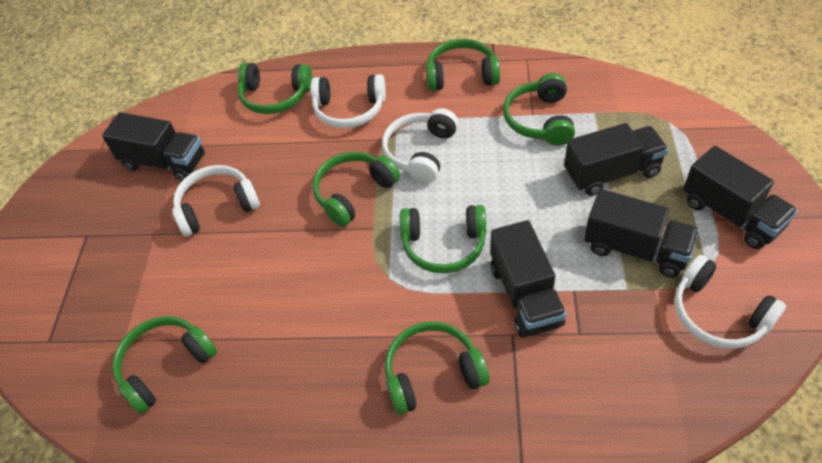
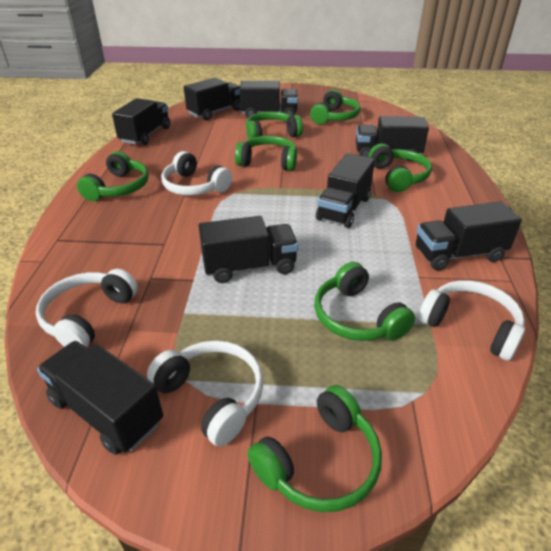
black truck: [102,112,205,181] [491,220,567,337] [564,123,669,196] [584,189,699,278] [683,146,798,249] = 5 -> [37,341,163,455] [112,98,170,146] [184,78,241,120] [198,216,298,283] [240,81,298,118] [316,153,375,228] [356,116,429,161] [416,201,522,270] = 8

